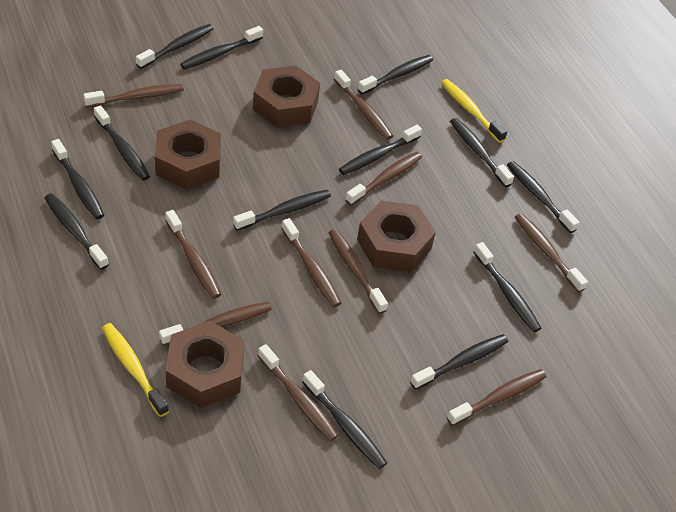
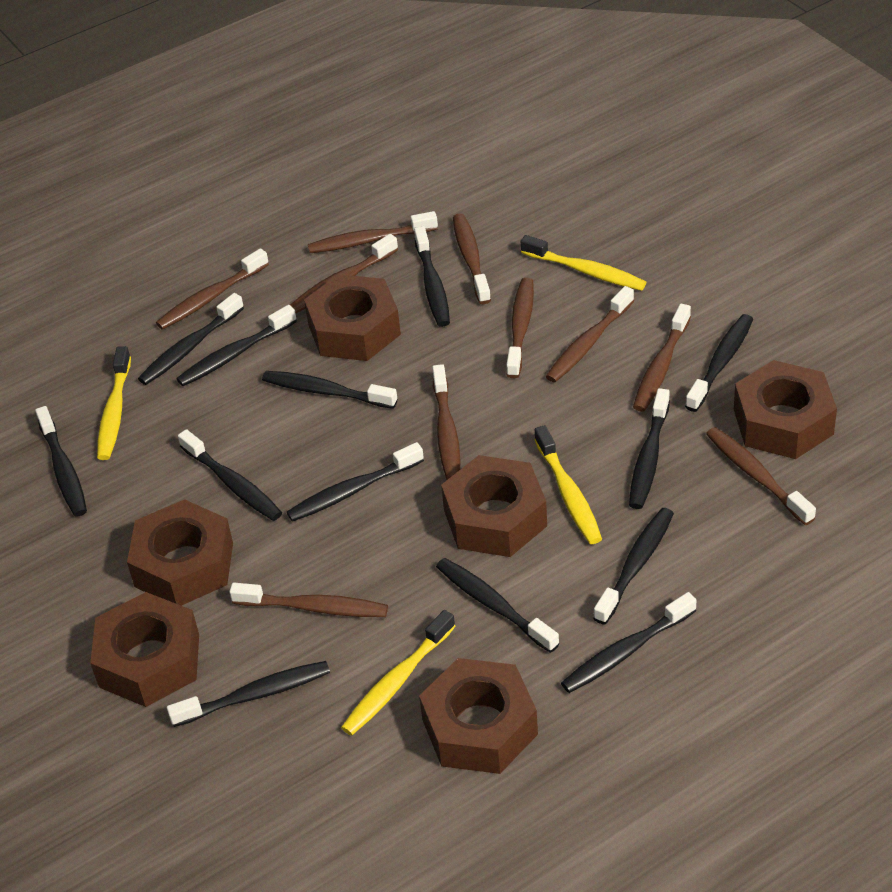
brown nut: [155,119,221,190] [166,321,245,408] [253,65,320,128] [357,200,436,272] = 4 -> [90,592,199,707] [127,499,233,606] [304,274,401,361] [419,658,538,774] [441,455,547,557] [734,360,837,459] = 6
yellow toothbrush: [102,323,169,417] [441,79,507,143] = 2 -> [97,346,131,460] [341,610,455,736] [521,235,646,291] [534,425,602,544] = 4

